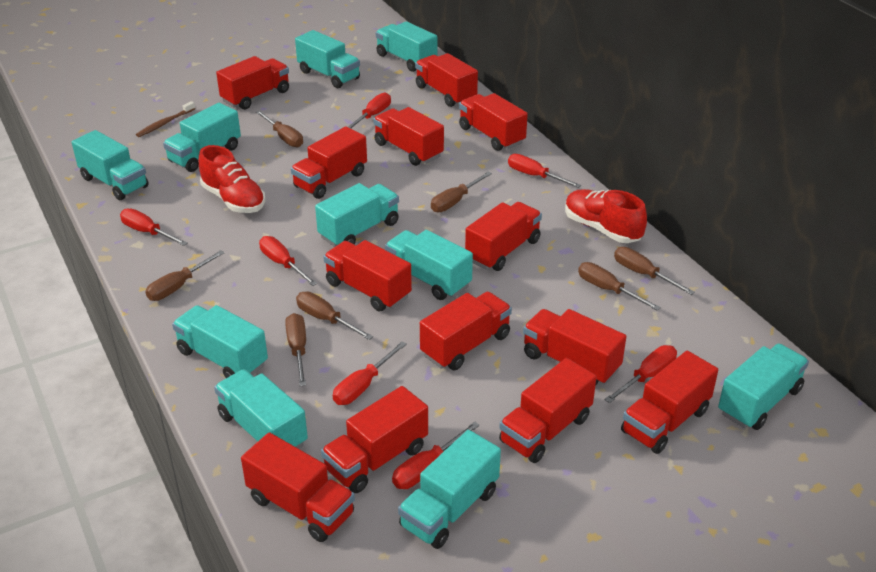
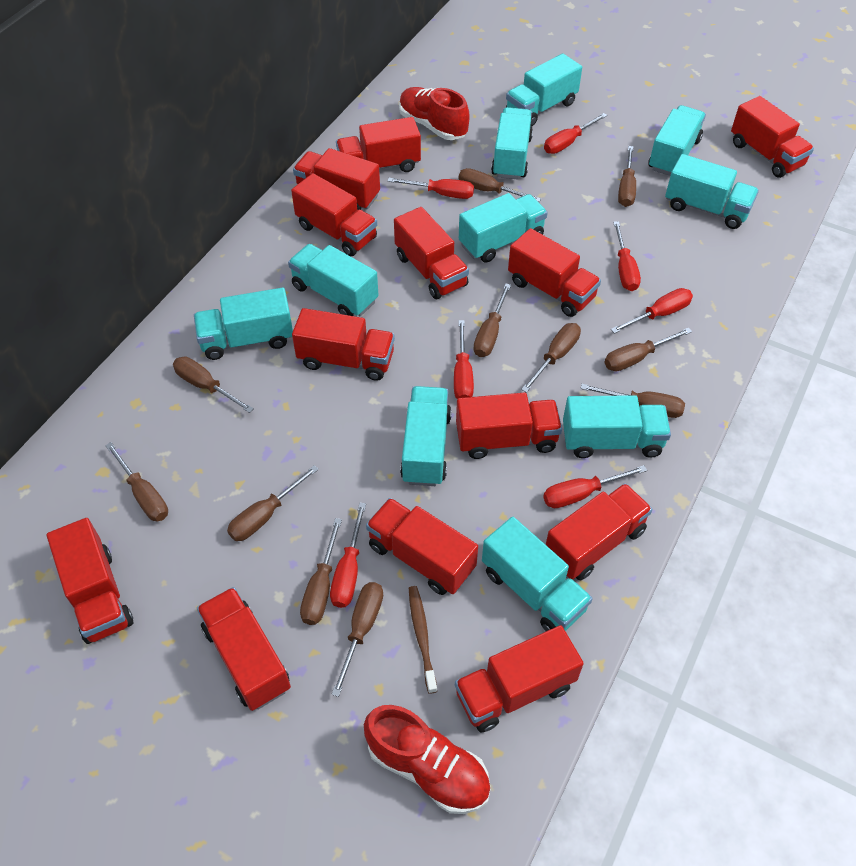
brown screwdriver: [145,250,225,301] [256,111,303,147] [285,313,306,386] [296,291,373,340] [431,171,492,212] [578,262,661,311] [614,247,695,295] = 7 -> [105,442,168,521] [173,357,254,413] [227,465,319,541] [300,518,342,625] [331,582,383,697] [459,168,541,202] [474,283,511,357] [521,323,581,393] [580,384,685,418] [605,328,692,371] [618,146,636,207] = 11

